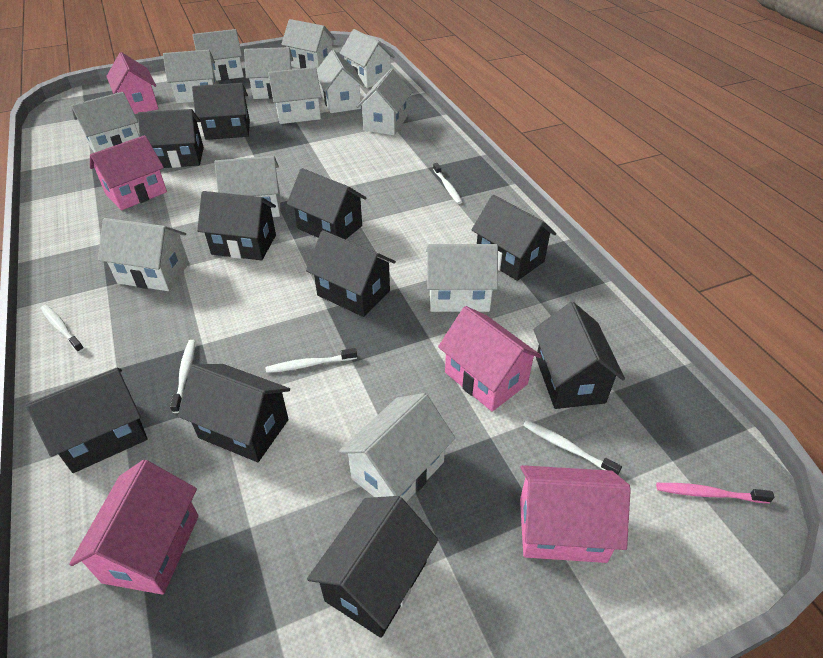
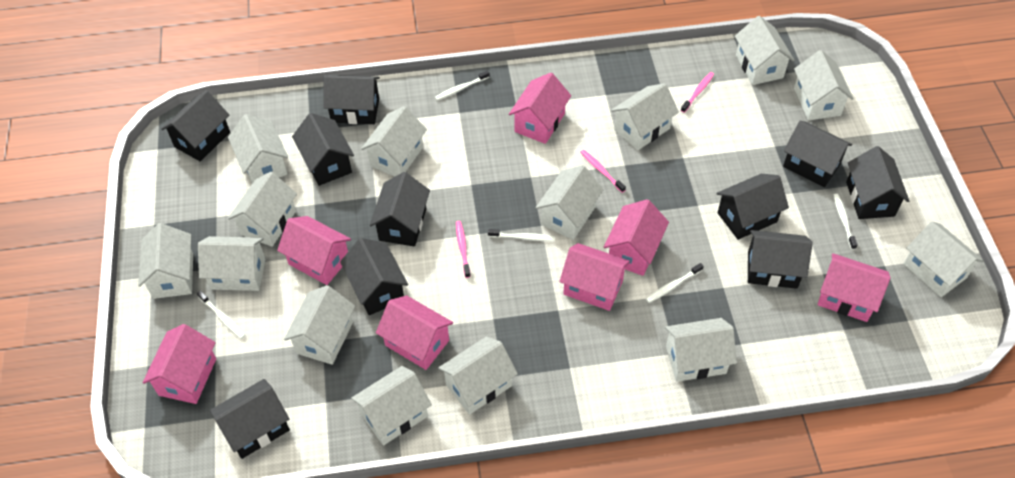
pink house: [69,460,199,595] [90,135,167,210] [106,52,159,114] [438,306,542,412] [520,465,631,563] = 5 -> [143,324,216,404] [277,216,351,285] [376,295,453,370] [509,73,571,144] [560,243,630,311] [604,199,669,276] [818,253,891,322] = 7
pink toothbrush: [656,483,774,503] = 1 -> [456,221,471,278] [580,150,626,193] [681,72,714,113] = 3
white house: [71,92,139,153] [98,218,189,291] [163,50,217,104] [192,29,244,81] [214,156,280,217] [244,47,293,99] [268,67,321,124] [281,19,336,69] [317,50,365,113] [338,393,455,502] [339,29,395,88] [357,69,412,135] [426,244,498,312] = 13 -> [138,223,193,299] [198,236,266,291] [228,114,288,183] [228,172,297,247] [284,285,355,365] [351,366,432,446] [361,106,427,176] [438,336,518,415] [536,165,603,240] [611,83,679,150] [665,318,737,382] [735,16,795,85] [794,50,854,120] [904,221,984,297] = 14

